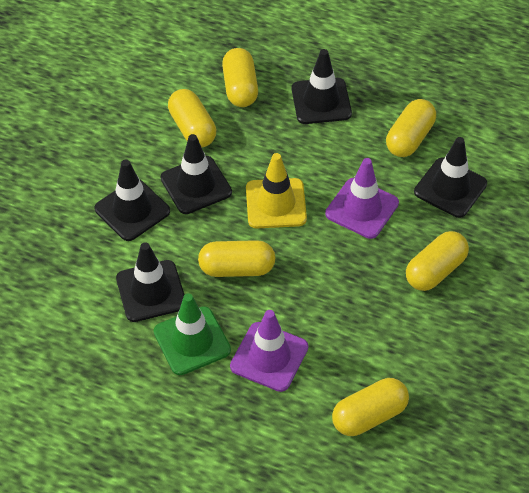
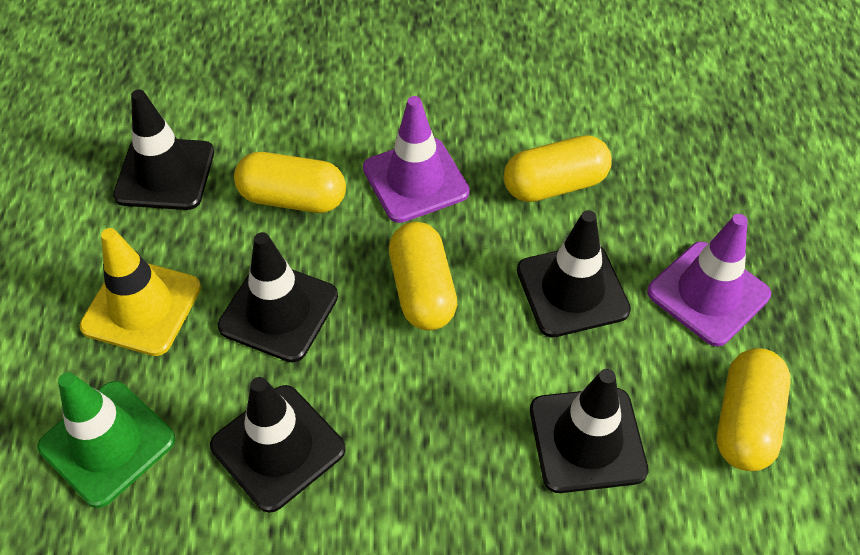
yellow capsule: [168,89,216,147] [198,240,275,277] [222,48,258,107] [332,378,409,436] [386,99,436,157] [406,231,469,291] = 6 -> [234,152,346,213] [389,222,457,331] [504,135,612,202] [717,348,791,471] = 4

